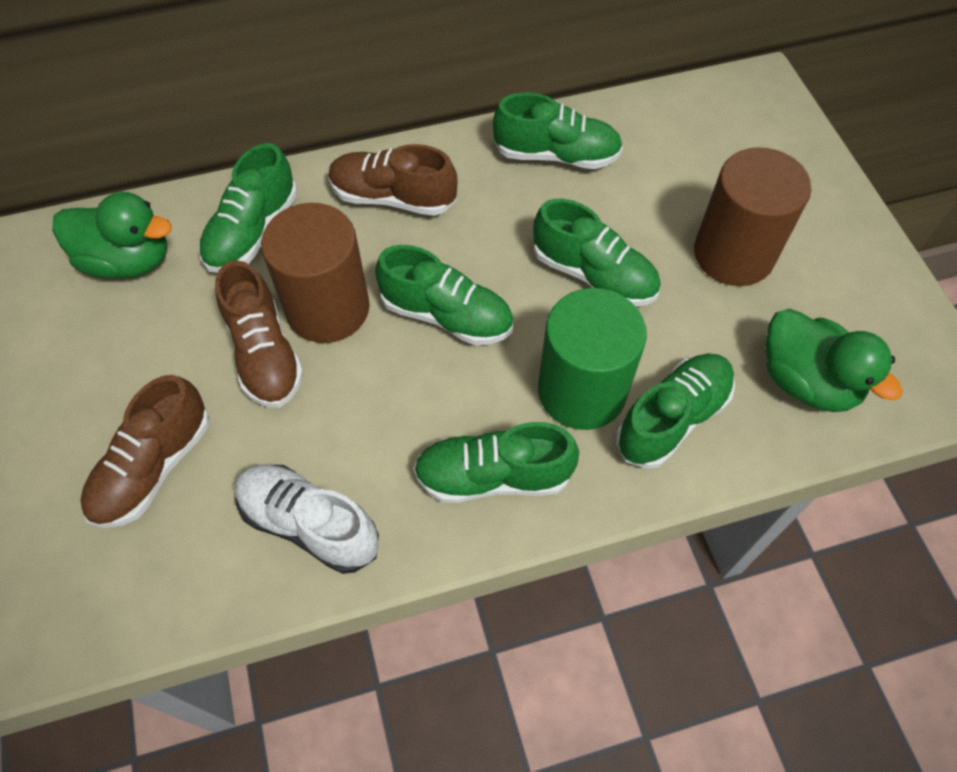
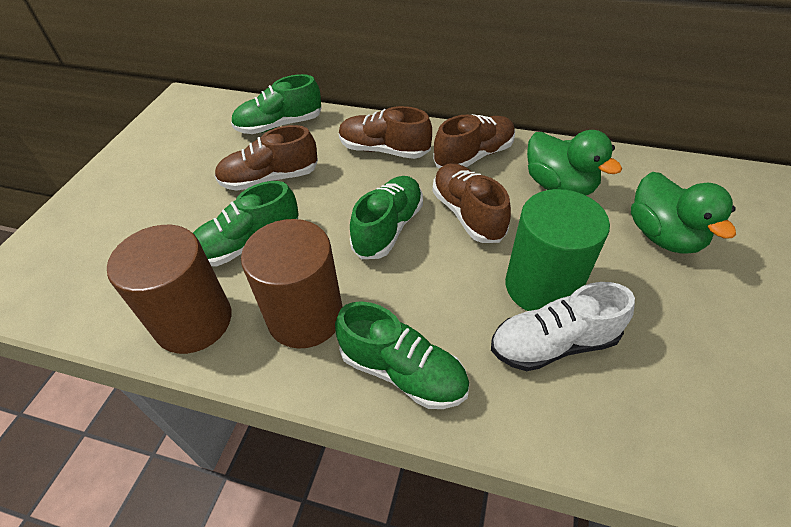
brown shoe: [81,375,209,528] [215,260,304,408] [329,144,457,216] = 3 -> [214,125,318,191] [339,106,432,159] [432,163,511,243] [433,114,515,168] = 4
green shoe: [199,143,297,273] [375,245,514,345] [413,422,579,503] [493,93,623,169] [533,199,661,306] [616,353,735,469] = 6 -> [193,181,299,266] [231,74,322,134] [335,301,469,409] [350,176,423,259] = 4

